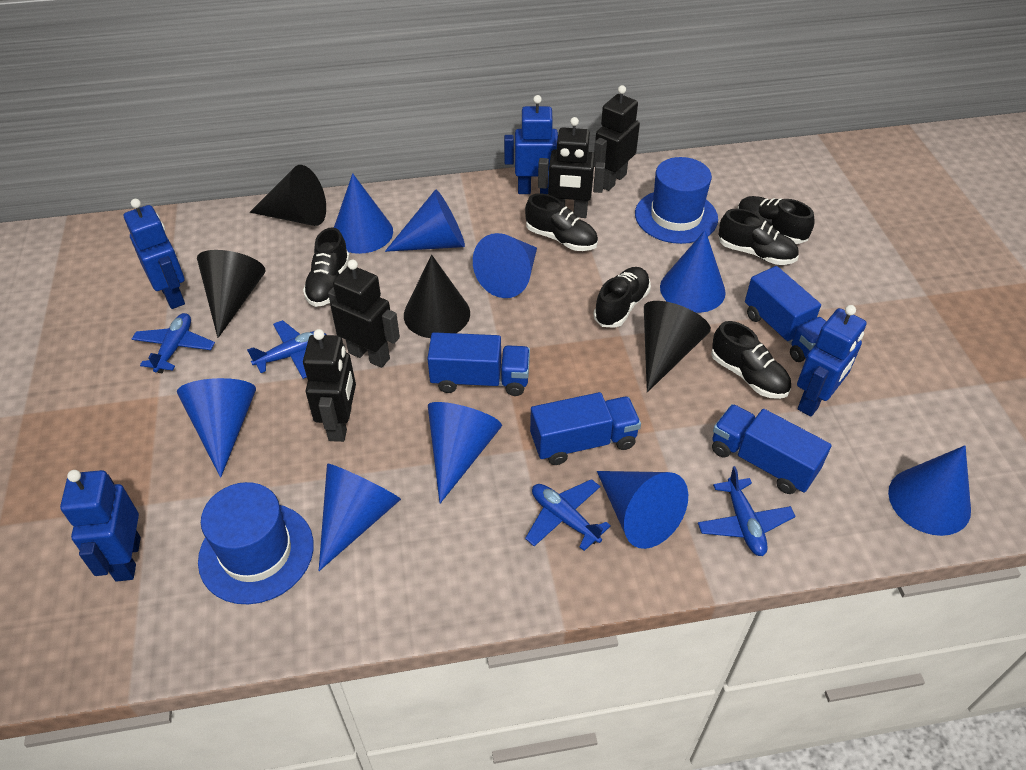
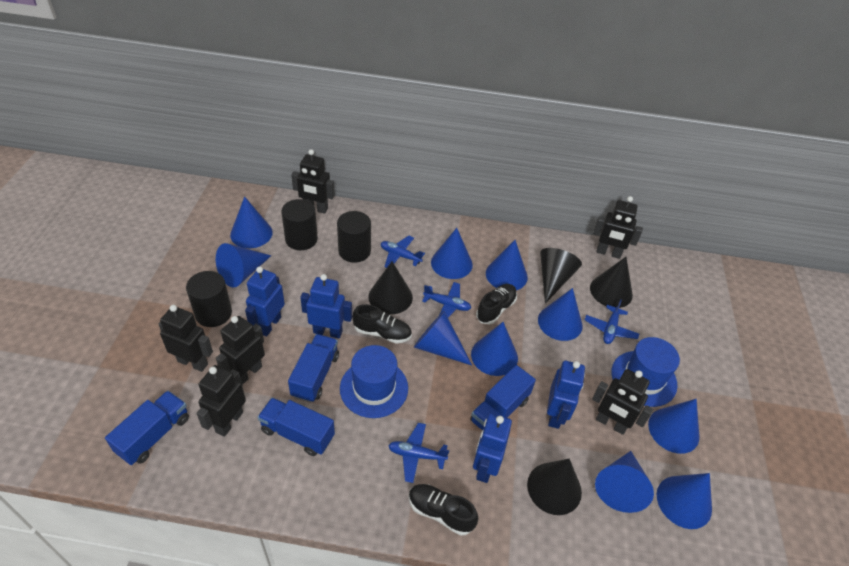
black cylinder: none = 0 -> [186,271,232,327] [281,199,318,250] [337,211,371,263] = 3
black robot: [303,329,356,442] [328,260,400,368] [538,117,605,218] [594,85,640,191] = 4 -> [159,305,213,372] [197,365,246,437] [216,316,265,385] [291,149,335,214] [592,369,653,435] [593,196,643,259] = 6
black shoe: [303,227,350,307] [525,194,598,251] [593,267,651,328] [711,321,791,399] [718,209,799,265] [737,196,815,244] = 6 -> [352,304,412,344] [409,484,478,536] [476,284,517,324] = 3
blue cone: [177,378,256,478] [319,463,401,571] [334,173,393,254] [385,190,465,252] [428,402,502,503] [473,233,537,298] [597,471,688,549] [660,230,726,313] [888,445,971,536] = 9 -> [216,243,271,288] [230,196,273,248] [414,311,472,365] [431,228,473,279] [471,322,518,376] [486,240,528,290] [538,288,582,341] [595,451,654,513] [648,399,699,454] [657,473,712,529] = 10

